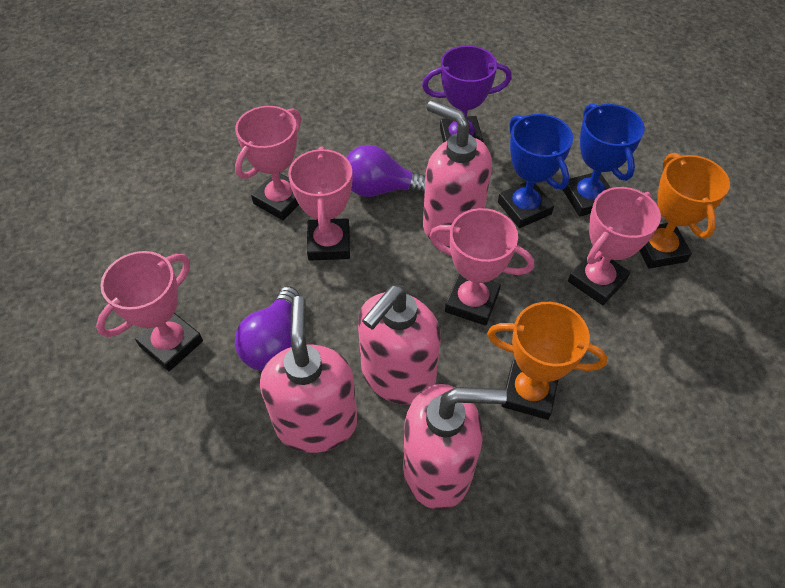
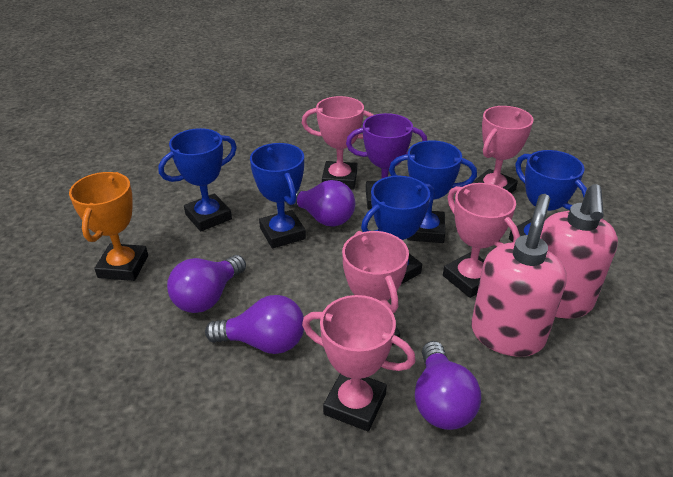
blue trophy: [498,114,573,228] [562,103,645,217] = 2 -> [158,128,237,231] [250,143,306,249] [361,176,434,284] [389,140,477,243] [509,150,587,242] = 5
orange trophy: [487,302,608,420] [639,153,730,269] = 2 -> [69,172,148,281] = 1
pink soap dispenser: [260,296,358,453] [358,285,441,405] [403,384,507,510] [423,100,492,246] = 4 -> [471,194,567,357] [540,184,618,319] = 2
purple light bulb: [235,286,300,371] [346,145,426,197] = 2 -> [167,255,246,313] [205,295,304,354] [285,180,355,226] [415,341,481,430] = 4

